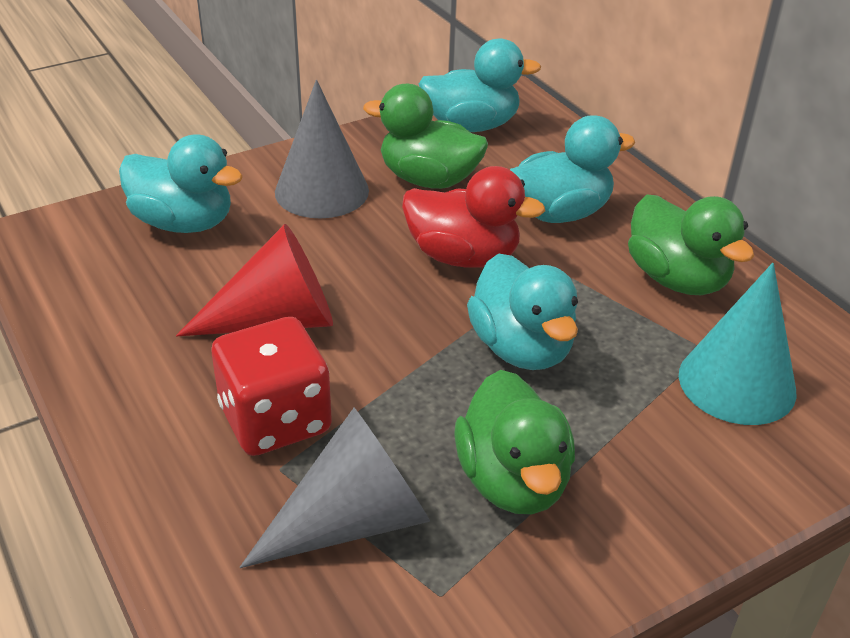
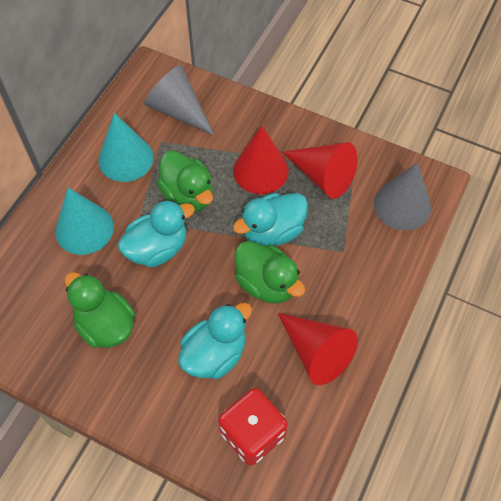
red cone: [176,224,333,336] = 1 -> [233,126,289,194] [278,313,358,385] [282,142,358,199] = 3
red duck: [402,166,545,268] = 1 -> none = 0
turquoise cone: [679,263,797,425] = 1 -> [55,188,114,255] [99,113,154,182] = 2
turquoise duck: [119,134,243,233] [419,38,541,132] [467,253,578,370] [510,115,635,223] = 4 -> [118,200,195,268] [178,303,252,379] [233,193,308,247] = 3

